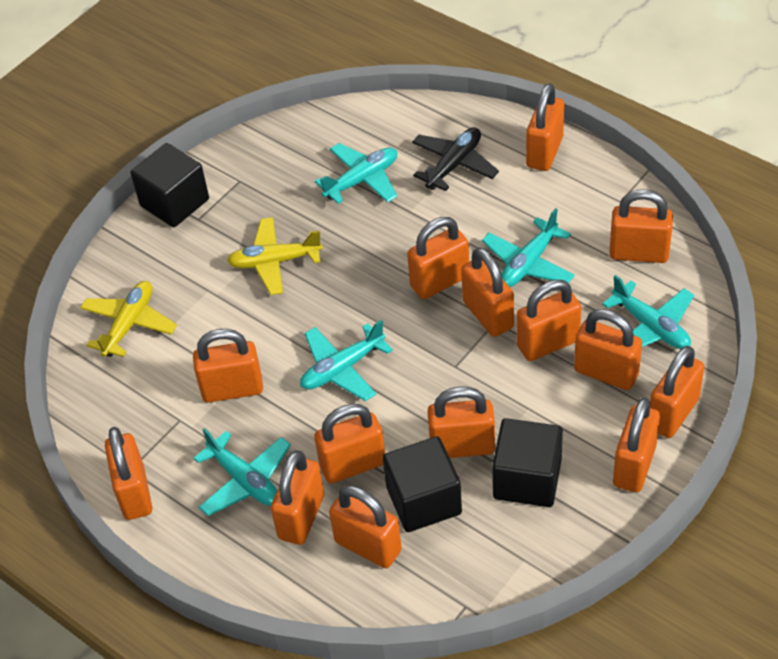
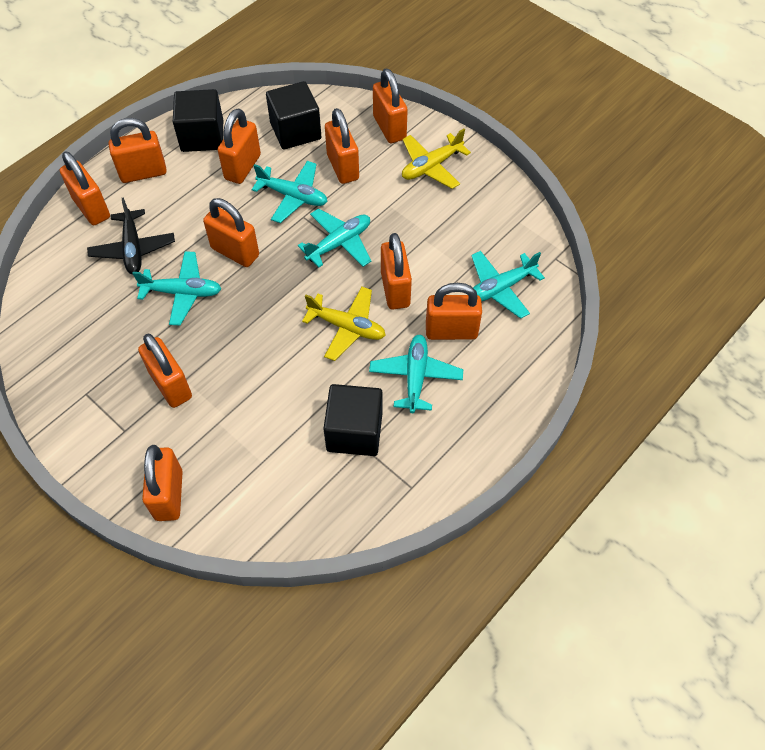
orange padlock: [105,427,152,520] [193,329,263,402] [271,450,324,545] [314,404,385,484] [329,485,402,568] [407,217,469,299] [427,386,495,458] [461,247,514,337] [517,279,582,361] [526,83,564,171] [574,309,642,390] [609,189,673,263] [613,397,660,492] [650,346,704,438] = 14 -> [60,151,110,225] [109,118,167,183] [138,333,192,408] [142,445,183,521] [203,198,259,267] [218,108,261,184] [325,108,359,184] [373,68,408,143] [381,233,412,309] [426,283,482,340] = 10

